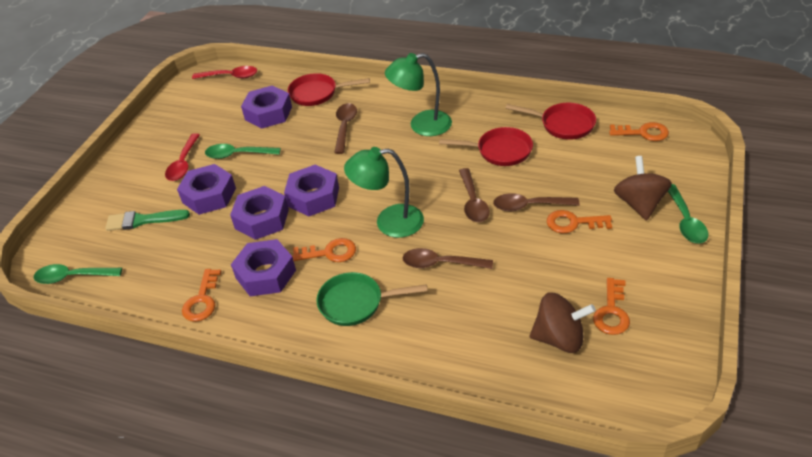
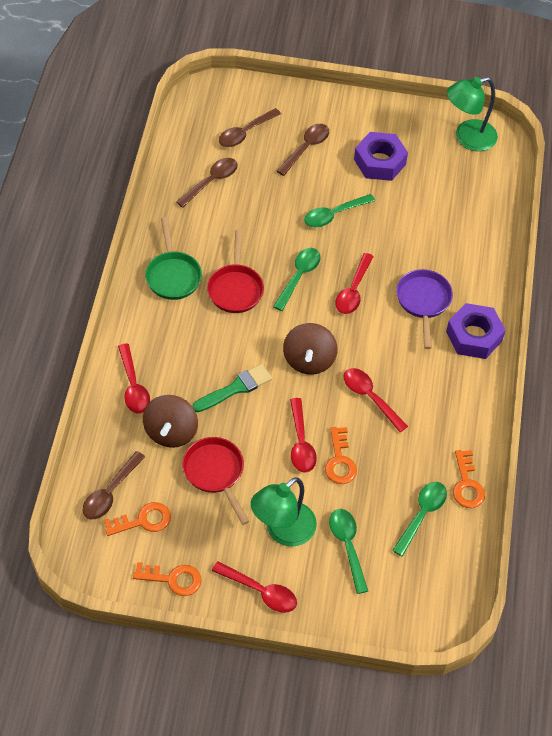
green spoon: [34,264,122,284] [205,144,281,159] [668,184,708,243] = 3 -> [273,248,321,311] [304,194,375,227] [329,509,368,594] [392,482,447,556] = 4
orange key: [182,269,221,322] [292,238,356,262] [547,210,612,233] [593,278,630,335] [609,122,669,141] = 5 -> [104,502,171,536] [133,562,202,596] [325,427,357,484] [453,450,485,508] = 4
purple nut: [177,164,236,215] [230,186,289,240] [231,239,296,296] [241,85,292,129] [284,165,339,216] = 5 -> [354,132,408,181] [446,303,506,359] = 2
purple pan: none = 0 -> [396,269,453,349] = 1
red pan: [288,73,370,106] [439,127,533,166] [506,103,596,140] = 3 -> [182,437,249,525] [207,229,264,313] = 2
red spoon: [165,133,200,181] [192,66,257,79] = 2 -> [118,344,150,413] [212,561,297,613] [290,398,317,473] [335,253,374,314] [343,368,408,432] = 5

